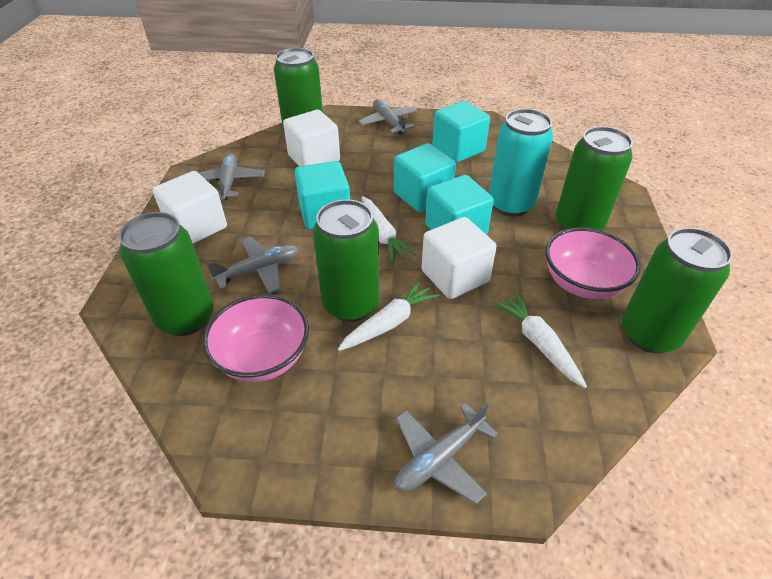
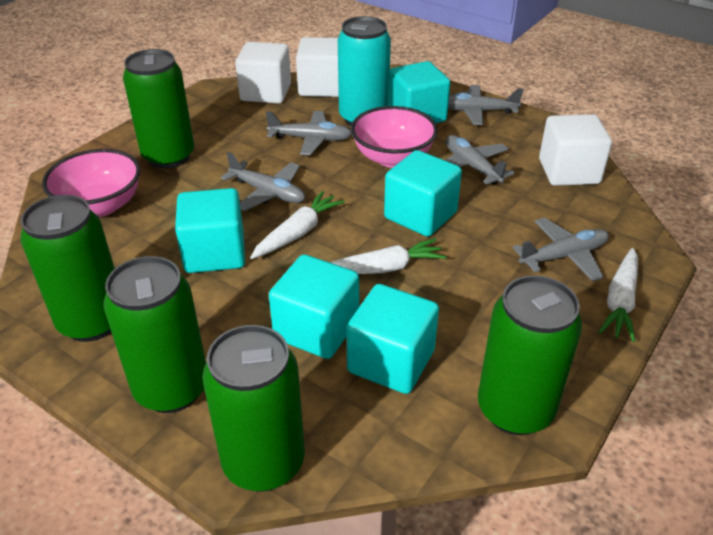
grey plane: [199,153,265,200] [207,236,299,293] [358,99,418,135] [395,402,498,504] = 4 -> [221,152,305,211] [266,111,352,156] [445,135,515,185] [448,85,524,125] [512,218,609,282] = 5
turquoise cube: [295,161,350,229] [394,143,456,213] [425,175,494,235] [432,101,490,162] = 4 -> [175,188,245,273] [269,254,359,359] [346,284,439,394] [384,150,462,237] [389,61,450,123] = 5

